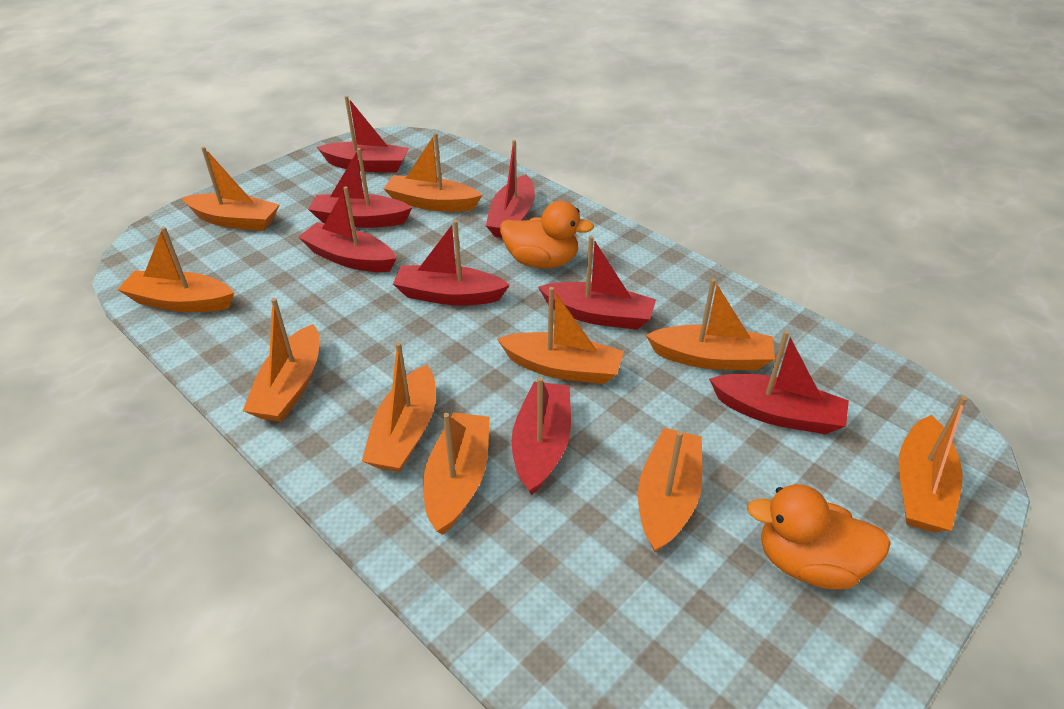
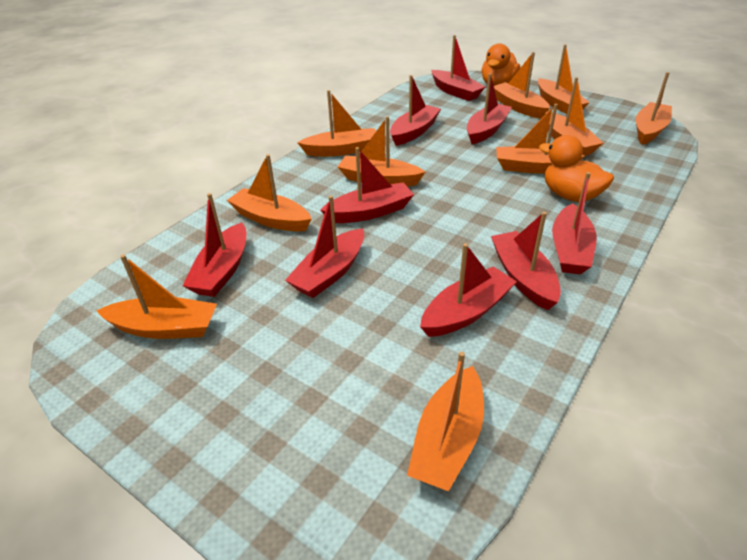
red boat: [298,186,396,272] [308,148,412,228] [317,96,409,173] [393,220,510,305] [486,140,535,238] [512,377,571,495] [538,236,656,330] [709,330,849,434] = 8 -> [183,193,246,297] [285,196,364,298] [320,147,414,223] [390,75,441,146] [420,243,517,337] [432,35,485,101] [467,73,512,145] [491,212,561,310] [552,172,597,274] = 9

